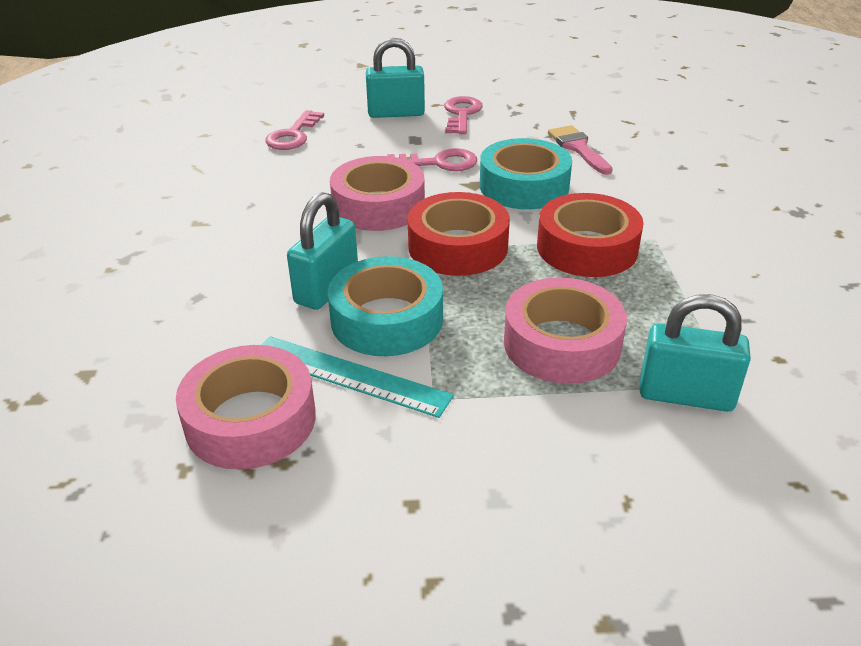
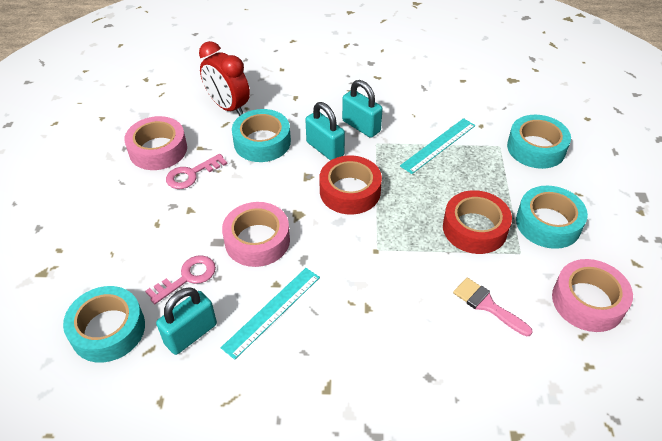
pink key: [265,110,324,150] [387,148,477,171] [444,96,482,134] = 3 -> [145,255,216,304] [166,154,227,189] = 2
red clock: none = 0 -> [199,41,250,116] = 1
turquoise ruler: [262,336,454,418] = 1 -> [221,268,320,360] [400,118,476,174] = 2
turquoise tape: [328,256,443,356] [480,138,572,209] = 2 -> [63,286,145,363] [232,109,291,162] [507,115,571,169] [516,186,588,249] = 4

